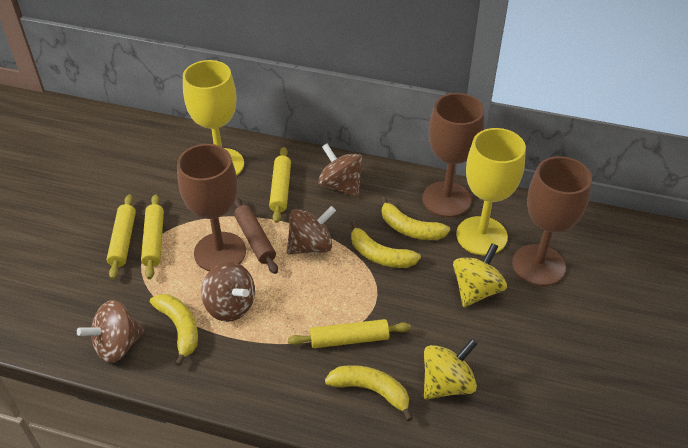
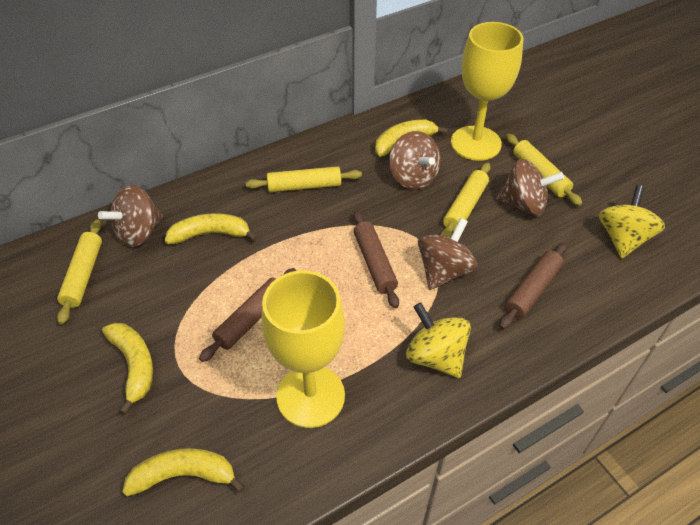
brown goblet: [177,144,246,271] [422,93,484,217] [512,156,592,286] = 3 -> none = 0
brown rolling pin: [234,197,278,274] = 1 -> [199,268,296,362] [353,210,399,308] [499,242,567,329] = 3

